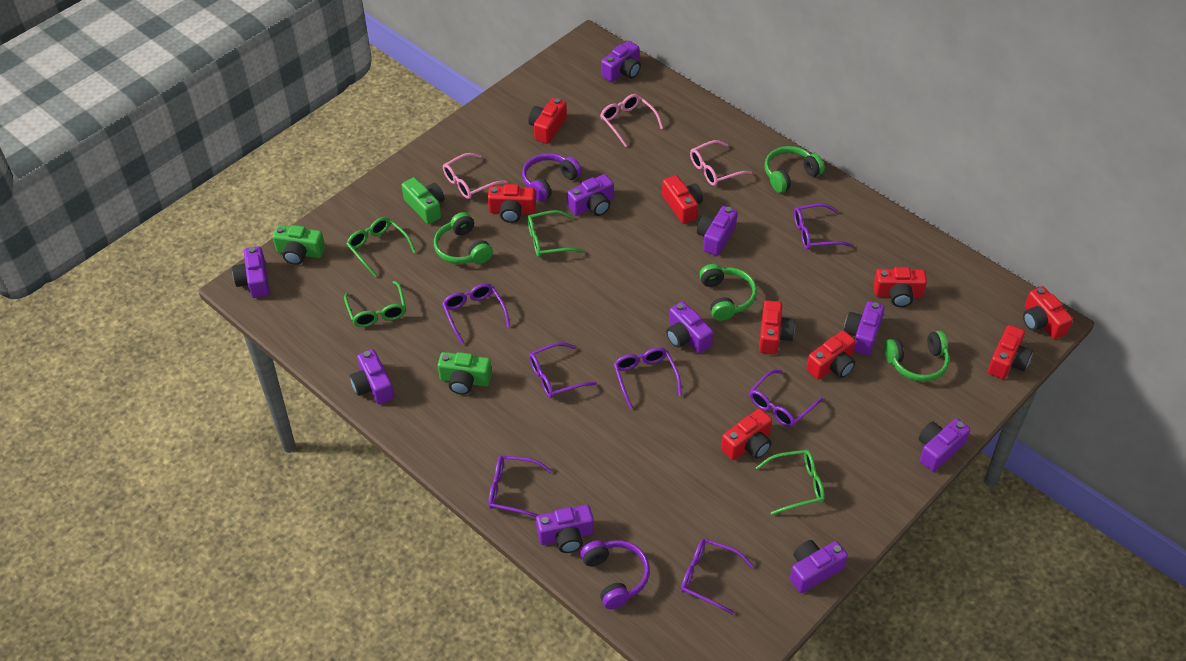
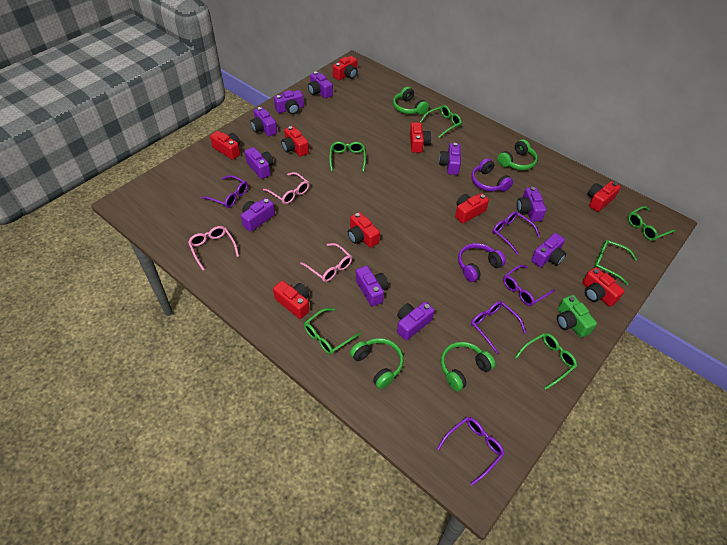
green camera: [273,225,325,265] [402,177,444,224] [438,352,492,395] = 3 -> [557,295,597,337] = 1
green glasses: [344,281,406,327] [346,217,416,277] [527,210,584,257] [756,450,825,515] = 4 -> [304,308,361,355] [329,142,366,172] [420,105,462,138] [515,333,577,390] [594,240,637,285] [628,206,676,241] = 6
purple glasses: [442,283,510,344] [488,455,553,517] [529,342,597,398] [614,347,682,409] [681,539,753,615] [749,370,823,427] [794,203,852,250] = 7 -> [201,175,248,208] [437,417,505,486] [471,301,526,354] [492,211,540,255] [503,265,555,306] = 5

